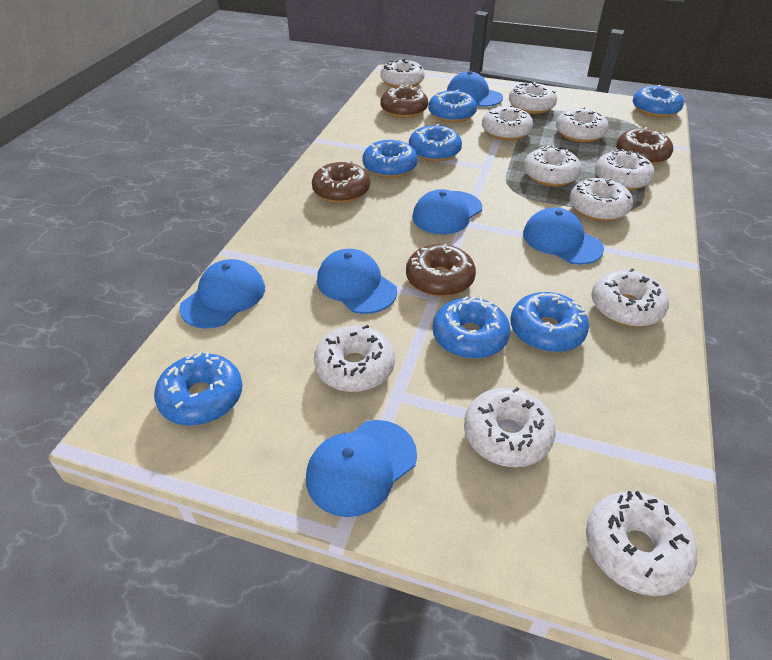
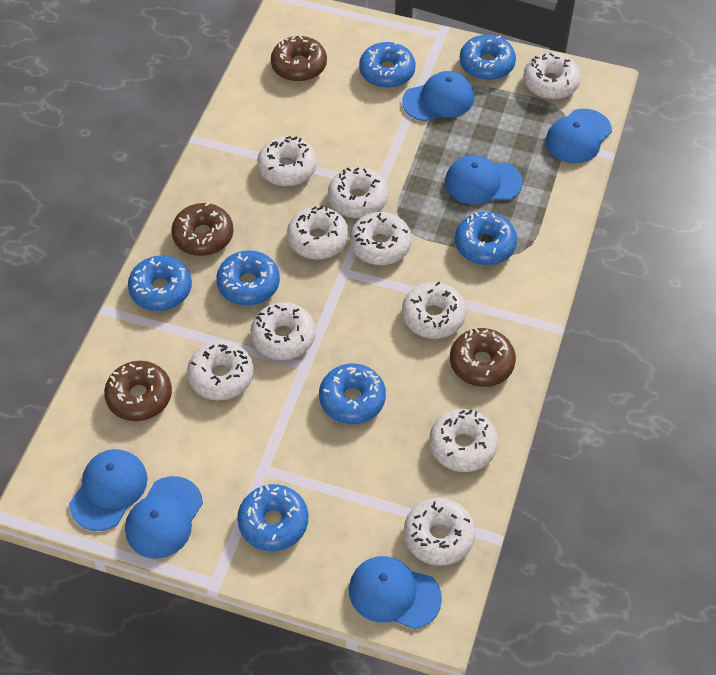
white donut: [314,325,395,392] [381,59,425,87] [464,387,556,467] [482,105,533,140] [509,82,557,114] [524,145,581,186] [556,107,609,143] [570,178,633,221] [586,491,697,596] [591,268,669,327] [595,149,655,190] = 11 -> [187,341,254,400] [251,302,316,360] [257,136,317,186] [287,205,349,260] [328,167,388,218] [350,212,412,265] [402,281,466,339] [404,498,475,566] [429,409,498,472] [523,53,581,99] = 10

